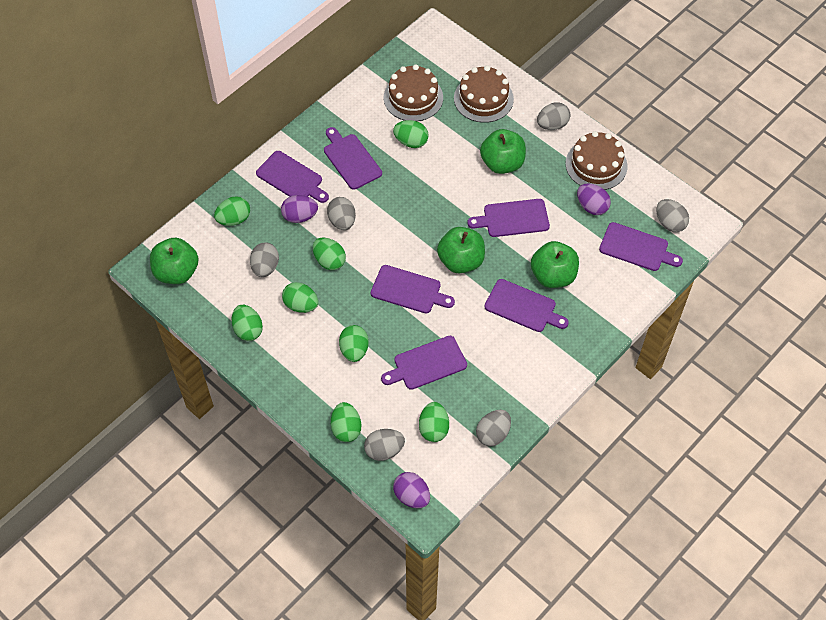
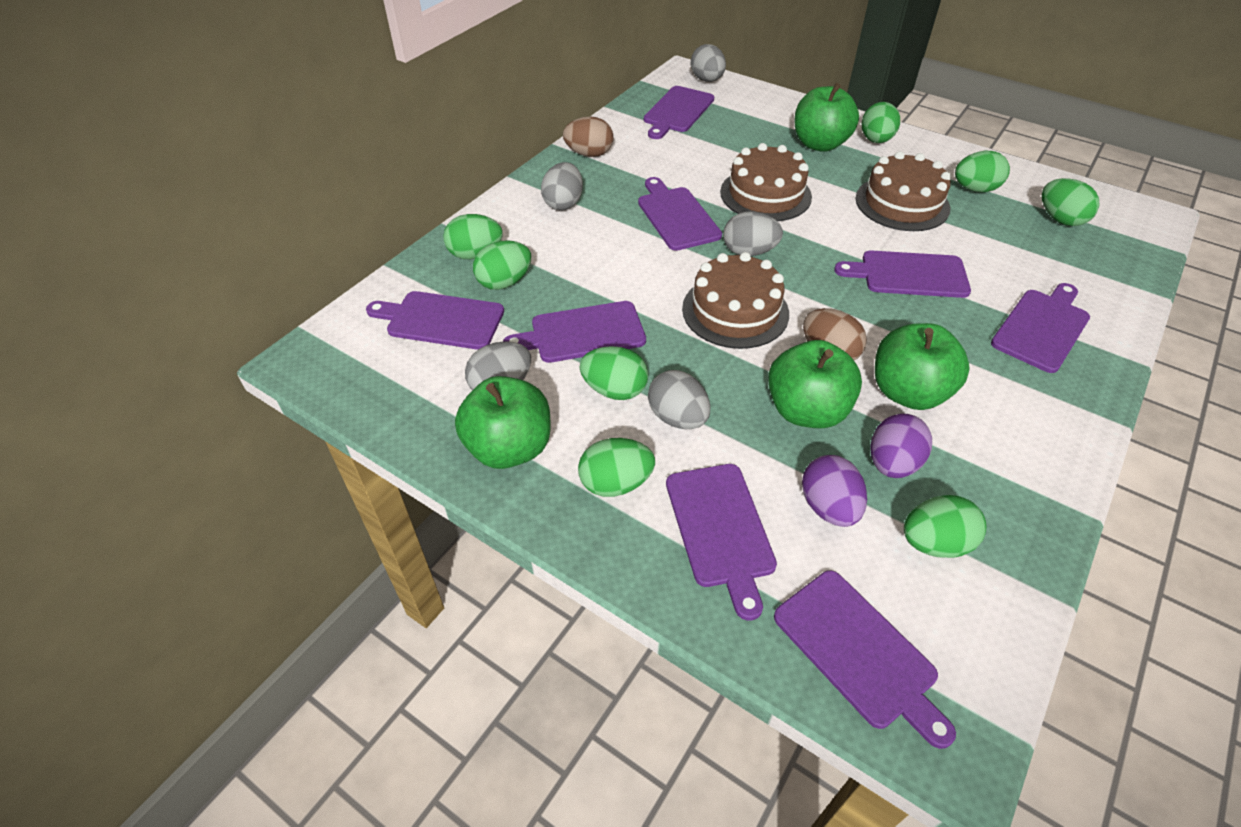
brown egg: none = 0 -> [563,116,613,157] [803,308,867,360] = 2
grey egg: [250,242,279,277] [327,197,356,230] [364,429,405,461] [476,410,511,446] [537,102,570,130] [656,199,689,232] = 6 -> [465,341,531,390] [541,162,583,210] [648,370,710,429] [691,44,726,82] [723,211,783,256] = 5
purple cutting board: [256,151,329,203] [324,127,382,190] [371,265,455,314] [381,336,467,390] [467,199,550,237] [484,279,569,332] [599,222,683,271] = 7 -> [366,291,504,350] [503,301,646,363] [638,177,722,251] [644,86,714,139] [666,464,777,620] [774,570,956,749] [834,250,971,298] [991,283,1090,373] = 8
purple egg: [281,195,318,223] [393,472,430,508] [577,183,611,215] = 3 -> [802,455,867,527] [871,414,932,478] = 2

